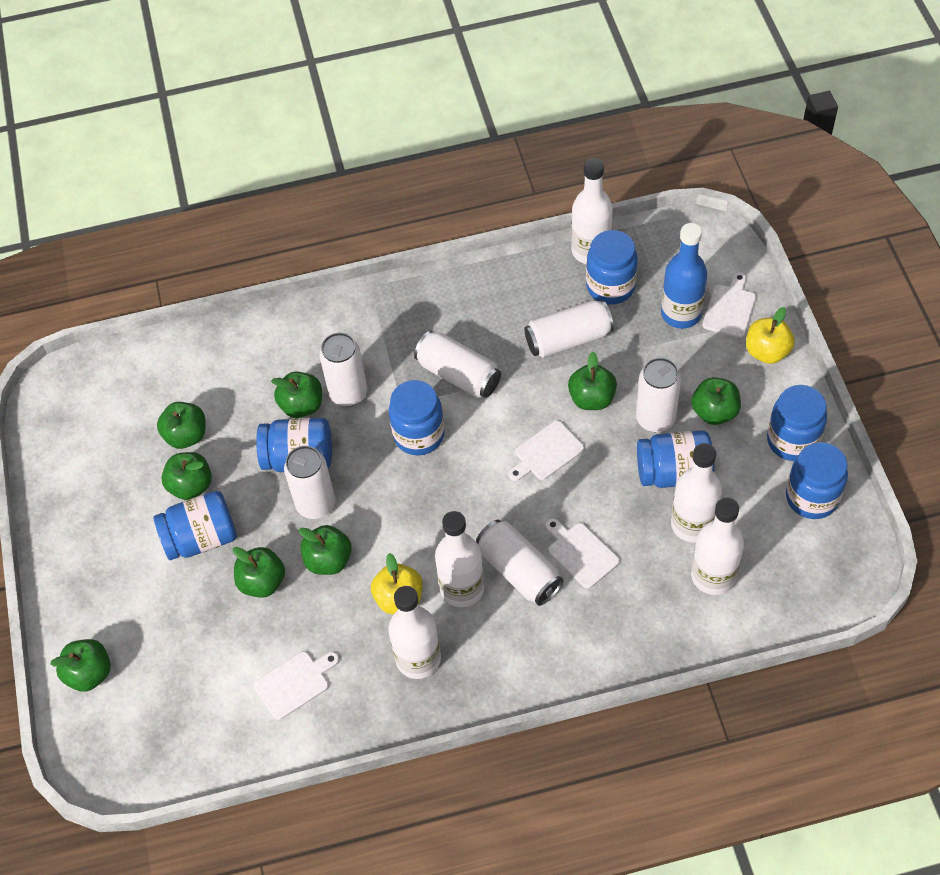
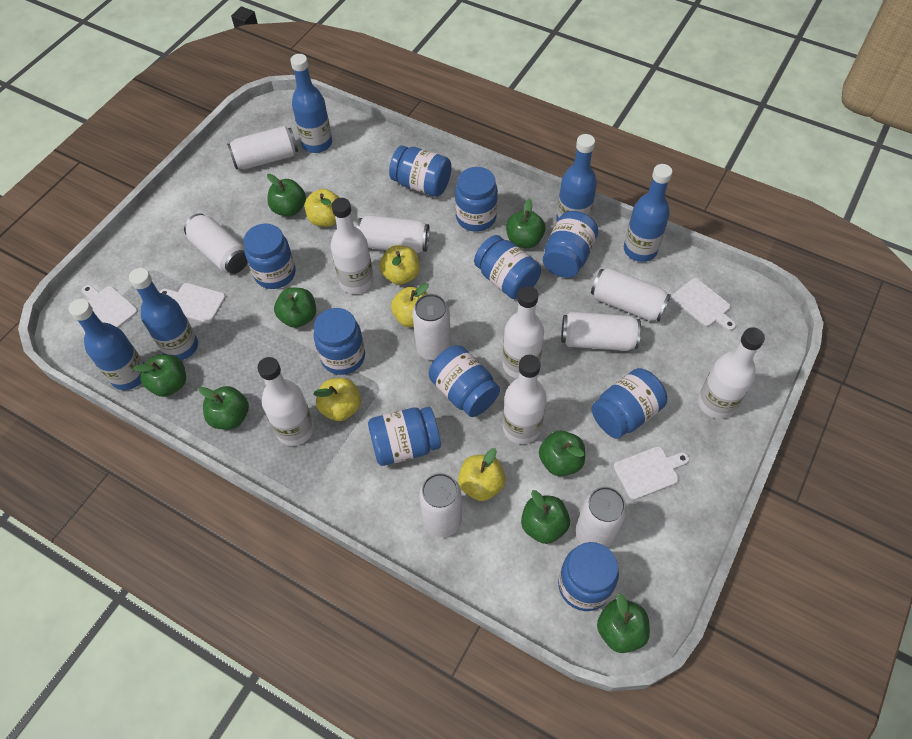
blue bottle: [661,223,708,329] = 1 -> [69,299,145,390] [129,268,198,360] [290,54,332,153] [556,134,597,221] [624,164,672,262] = 5
blue jar: [154,490,237,560] [256,417,332,472] [389,380,445,455] [586,230,638,305] [637,430,714,488] [767,385,827,461] [786,442,848,519] = 7 -> [244,223,296,289] [314,308,365,375] [368,407,441,466] [389,146,452,197] [429,345,500,417] [455,167,498,232] [474,235,541,299] [543,211,598,278] [558,542,619,611] [591,368,667,439] = 10
white can: [284,446,335,519] [319,333,367,407] [414,330,501,398] [476,520,563,606] [524,300,614,358] [636,358,681,432] = 6 -> [184,213,248,274] [227,126,298,170] [357,215,430,253] [412,294,451,360] [419,473,462,537] [561,312,641,351] [576,487,627,548] [591,268,671,321] = 8
yellow apple: [371,553,422,614] [746,307,795,364] = 2 -> [305,189,340,227] [314,378,361,421] [379,245,420,285] [391,283,429,327] [458,448,506,501] = 5

